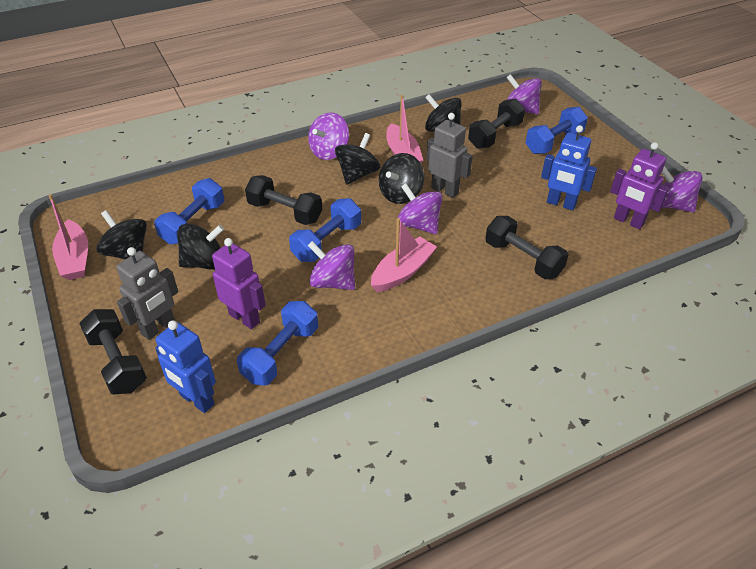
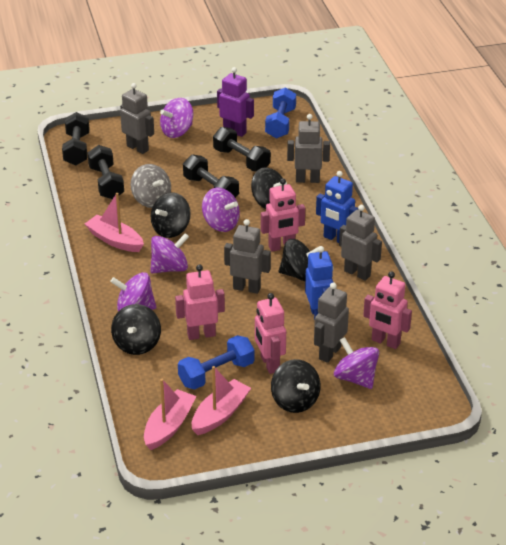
blue dumbbell: [154,178,224,245] [237,301,318,386] [289,198,361,262] [526,107,588,154] = 4 -> [178,335,254,389] [265,87,296,139] = 2
grey robot: [116,247,178,340] [427,113,473,198] = 2 -> [120,83,154,154] [224,219,271,294] [287,114,330,183] [314,282,349,363] [339,205,382,281] = 5
grey spinning top: none = 0 -> [131,164,171,208] = 1
pink robot: none = 0 -> [175,265,225,340] [255,293,286,374] [261,178,305,252] [363,271,412,349] = 4
purple robot: [212,238,266,329] [610,142,669,229] = 2 -> [217,67,254,137] = 1

